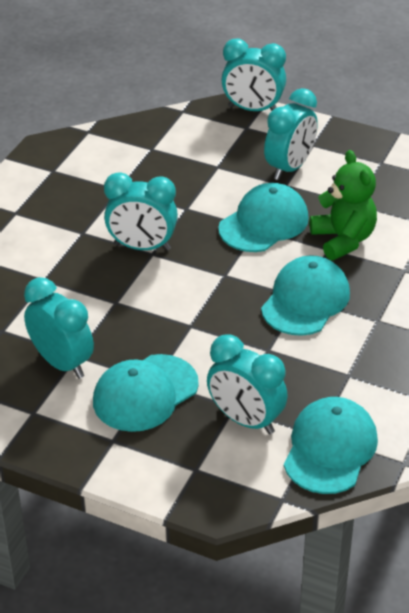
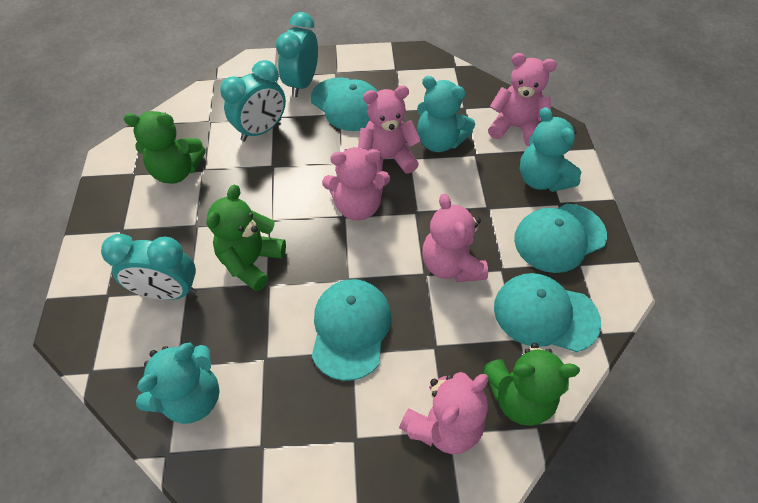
green teddy bear: [310,150,377,260] = 1 -> [124,111,206,184] [206,185,286,292] [484,343,580,426] = 3
pink teddy bear: none = 0 -> [322,147,390,220] [358,86,421,174] [399,372,488,454] [422,194,488,282] [488,53,557,146] = 5
turquoise clock: [24,277,94,379] [104,172,178,251] [207,334,288,434] [221,38,286,111] [264,88,318,180] = 5 -> [101,234,197,300] [220,60,286,142] [276,12,318,97] = 3
turquoise teddy bear: none = 0 -> [136,342,220,424] [417,76,475,152] [520,107,582,192] = 3

